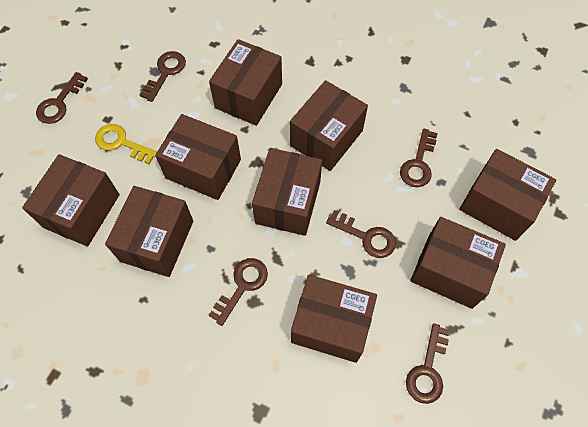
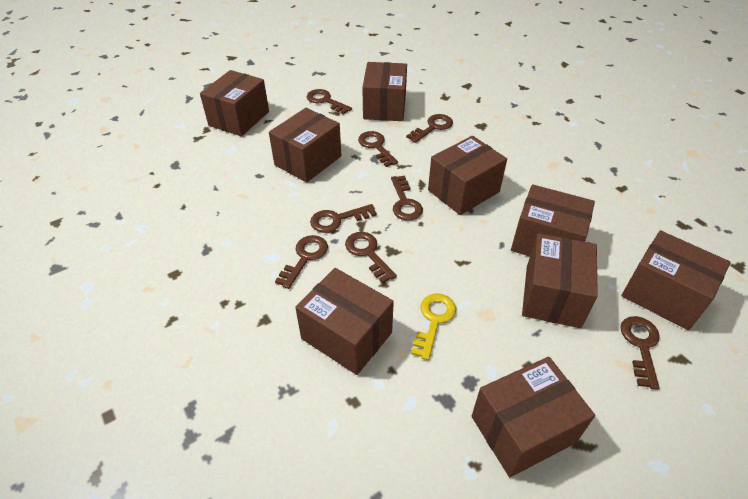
brown key: [36,72,88,124] [140,51,186,102] [209,258,268,326] [326,210,396,258] [400,129,438,187] [406,323,450,404] = 6 -> [275,235,328,289] [307,89,352,114] [310,204,377,233] [345,232,397,283] [358,131,398,167] [391,176,423,220] [406,114,453,143] [620,316,660,390] = 8

